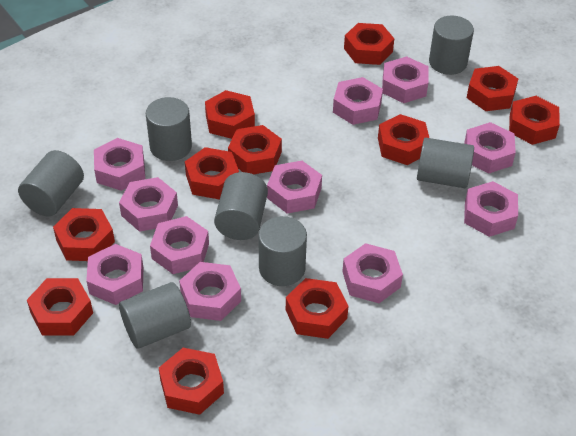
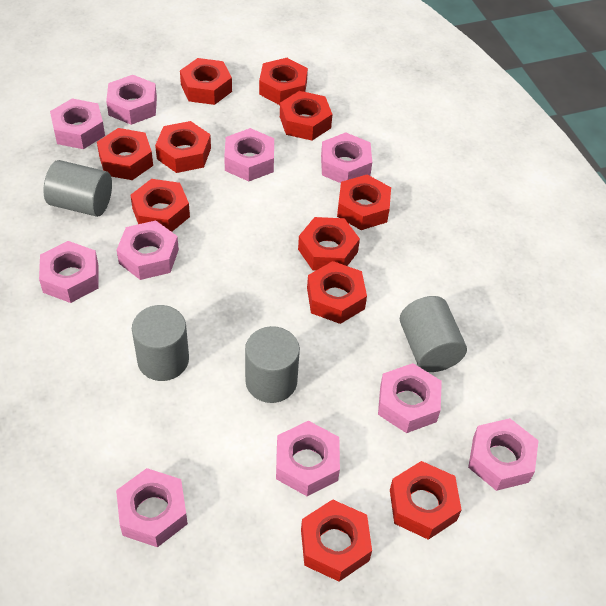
grey cylinder: [18,150,84,216] [119,282,191,349] [146,97,192,161] [214,172,268,240] [258,216,307,286] [417,138,474,188] [429,16,474,75] = 7 -> [43,160,112,217] [132,305,189,381] [245,326,300,403] [400,296,467,372] = 4
pink nut: [86,244,143,305] [94,138,145,191] [119,177,178,232] [150,216,209,274] [179,262,241,321] [267,161,322,213] [333,77,383,125] [342,243,403,303] [382,56,429,103] [464,122,516,174] [464,181,518,237] = 11 -> [39,241,99,303] [50,99,105,149] [106,75,157,125] [116,468,188,547] [117,221,179,280] [224,128,274,181] [276,421,340,496] [321,132,372,183] [378,363,442,433] [468,418,539,491] = 10

